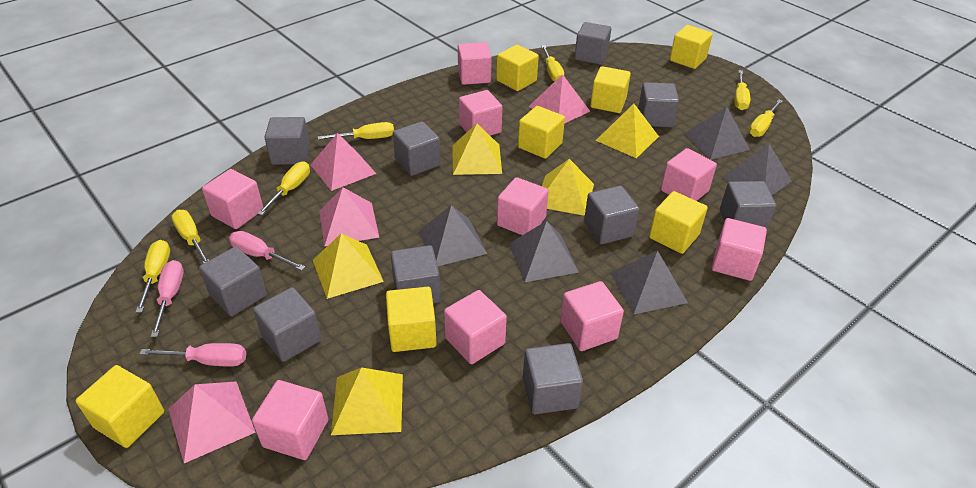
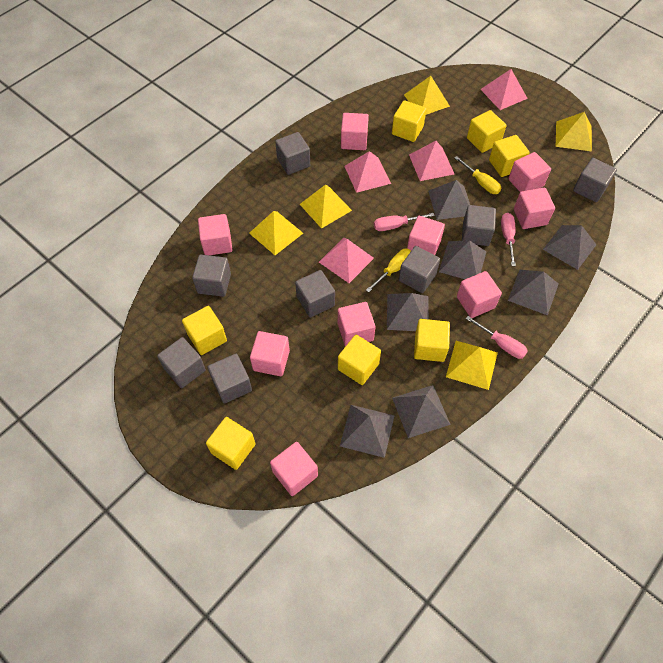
grey cube: [199,246,267,316] [253,287,321,362] [264,117,310,165] [390,245,441,303] [393,121,441,176] [523,343,583,414] [575,22,611,65] [584,186,639,244] [638,82,679,127] [720,181,776,229] = 10 -> [157,337,206,388] [192,254,231,297] [208,354,252,404] [275,132,310,175] [295,270,335,318] [399,246,440,293] [462,205,496,246] [573,158,617,202] = 8
grey pyramid: [419,205,487,266] [509,221,579,282] [610,251,688,315] [684,107,750,160] [722,144,791,195] = 5 -> [340,405,395,458] [387,293,429,331] [392,385,451,438] [428,180,470,220] [439,240,487,279] [508,270,559,315] [543,225,597,270] = 7
yellow screwdriver: [136,240,170,313] [171,210,209,264] [257,161,310,215] [318,122,394,140] [541,45,564,82] [734,70,750,110] [749,99,783,137] = 7 -> [366,249,411,292] [455,156,501,194] = 2

